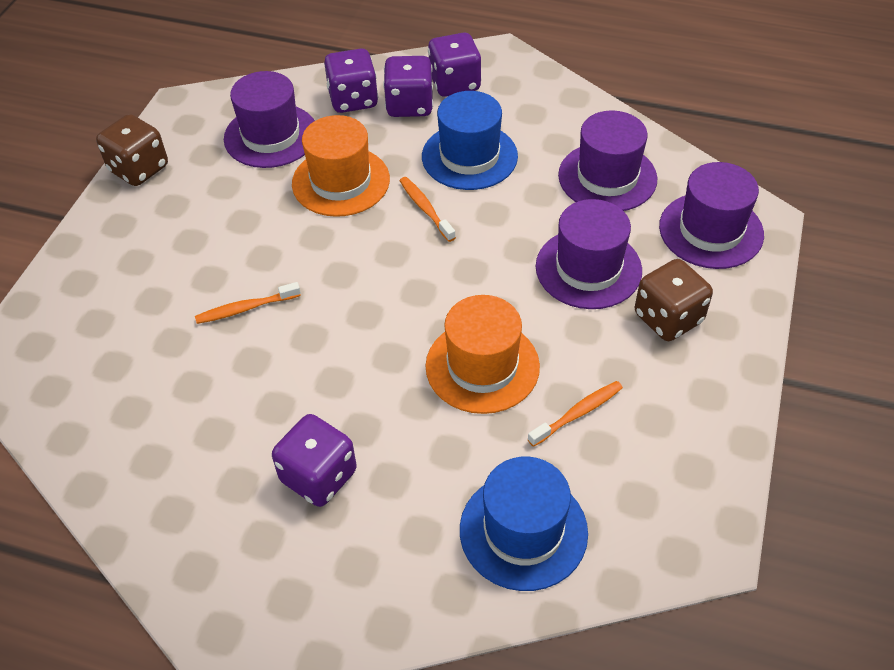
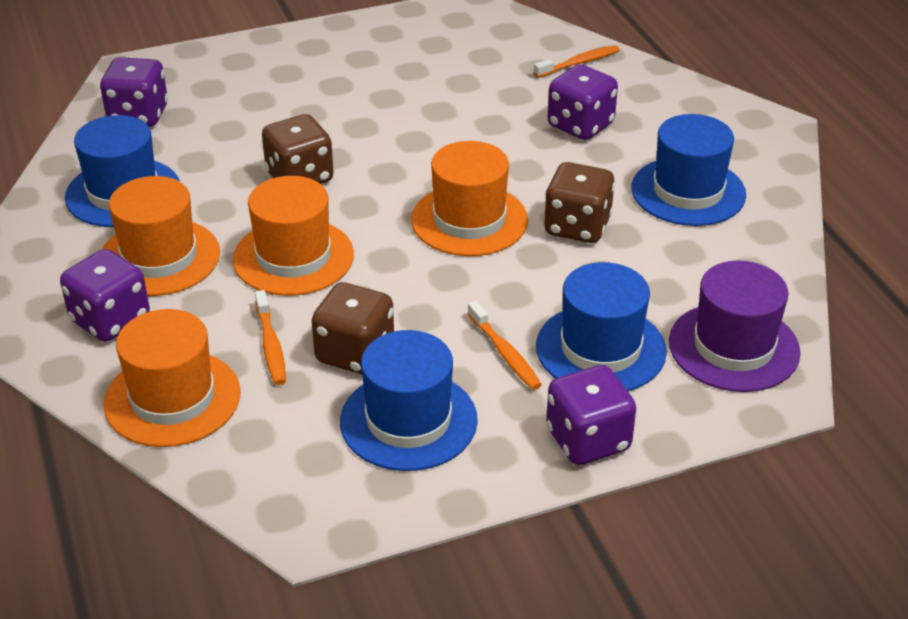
blue hat: [422,91,518,190] [460,457,588,591] = 2 -> [65,115,180,227] [340,330,478,471] [536,262,667,391] [632,114,746,226] = 4
brown dice: [96,114,168,186] [635,259,713,341] = 2 -> [262,114,334,184] [312,282,394,375] [544,162,615,243] = 3
orange hat: [292,115,390,217] [425,295,540,414] = 2 -> [102,176,220,296] [103,309,241,447] [233,176,354,296] [411,141,528,256] = 4
purple hat: [224,71,315,168] [536,199,642,309] [558,110,657,211] [659,162,764,269] = 4 -> [669,261,801,392] = 1

